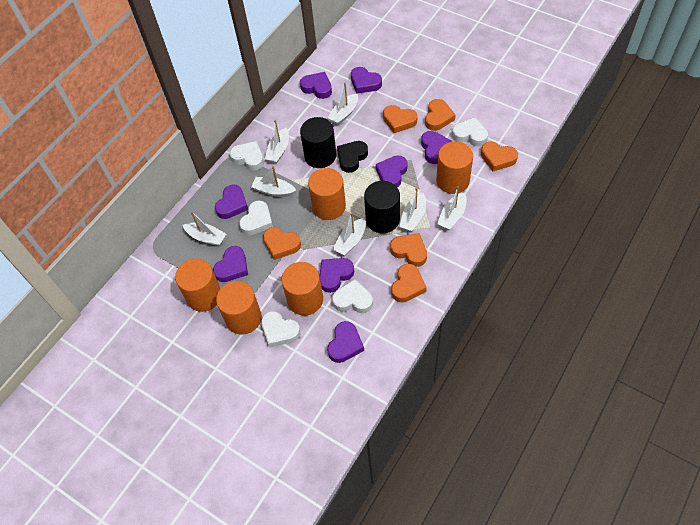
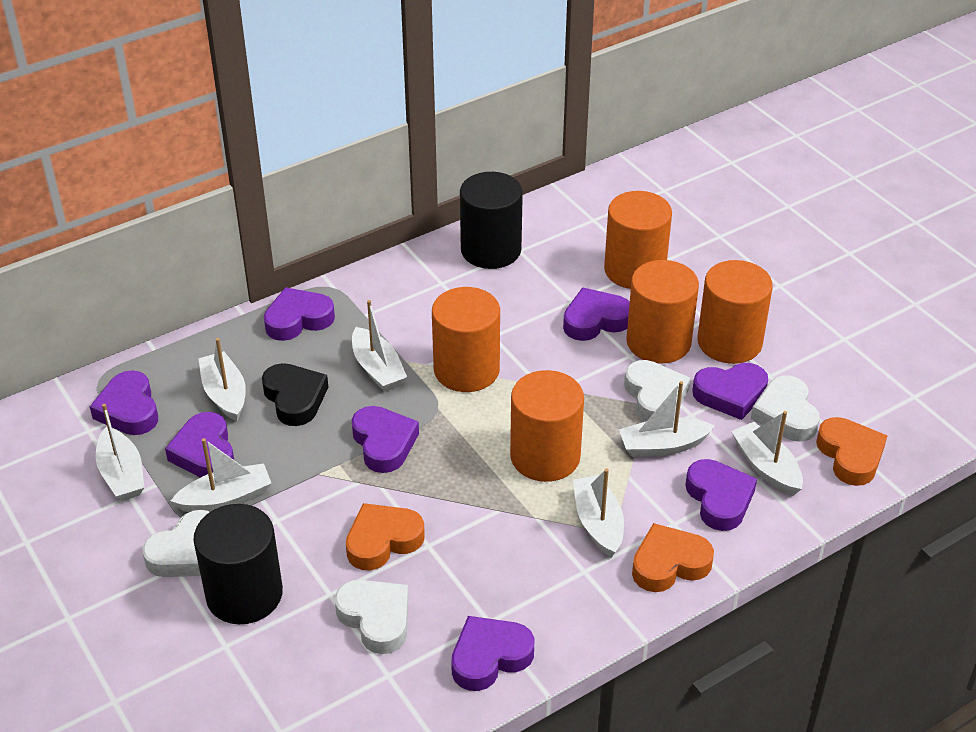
orange heart: [263,227,301,260] [383,105,418,133] [390,233,427,267] [391,264,427,303] [425,99,456,131] [481,141,518,172] = 6 -> [346,503,425,570] [632,523,714,592] [816,417,888,486] = 3
white heart: [230,141,264,171] [239,201,273,236] [261,311,300,348] [332,279,373,313] [452,118,488,146] = 5 -> [143,510,210,577] [335,580,408,654] [624,360,690,421] [751,375,820,442] = 4

